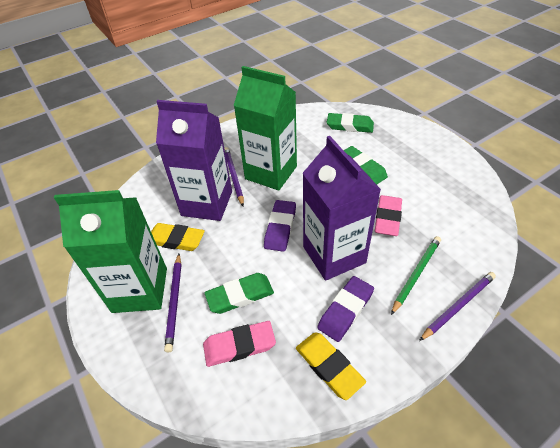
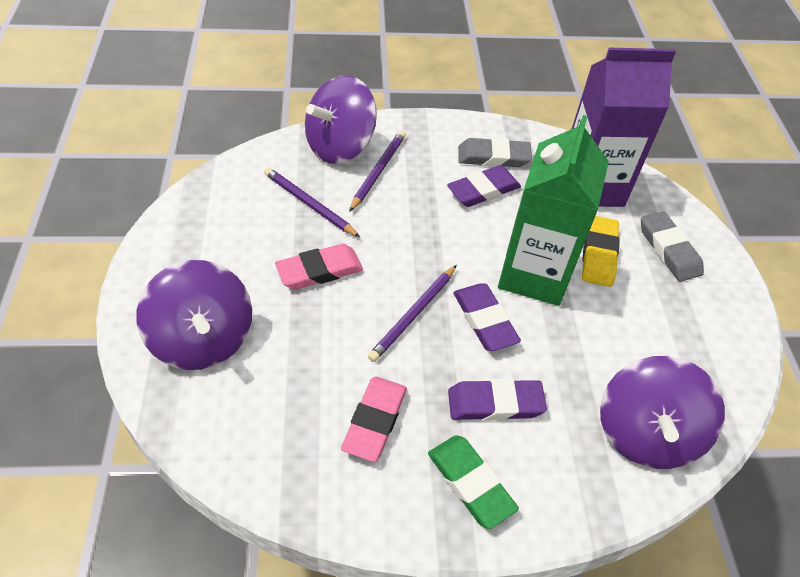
green carton: [54,190,167,313] [234,66,297,191] = 2 -> [498,115,609,306] = 1
green eraser: [205,273,274,314] [327,113,374,133] [343,146,388,185] = 3 -> [428,435,519,529] = 1
green pencil: [391,236,441,315] = 1 -> none = 0
grey eraser: none = 0 -> [458,138,532,167] [641,211,704,282] = 2
purple carton: [156,100,232,221] [303,136,381,281] = 2 -> [572,48,676,207] = 1
purple eraser: [264,200,296,252] [317,276,374,342] = 2 -> [447,165,521,207] [448,379,547,421] [453,283,521,351] = 3
purple spinning top: none = 0 -> [136,260,252,370] [305,76,377,164] [600,356,725,469] = 3
yellow eraser: [151,223,205,251] [296,332,366,400] = 2 -> [582,216,620,287] = 1

